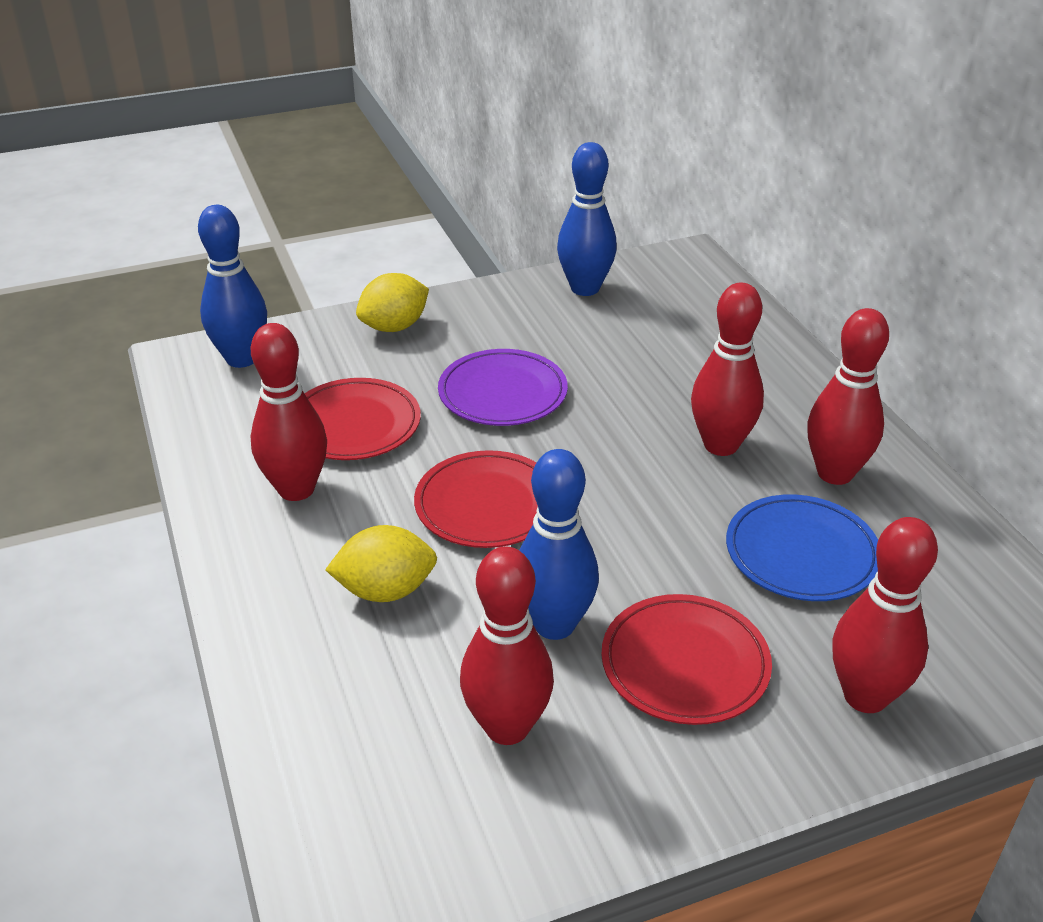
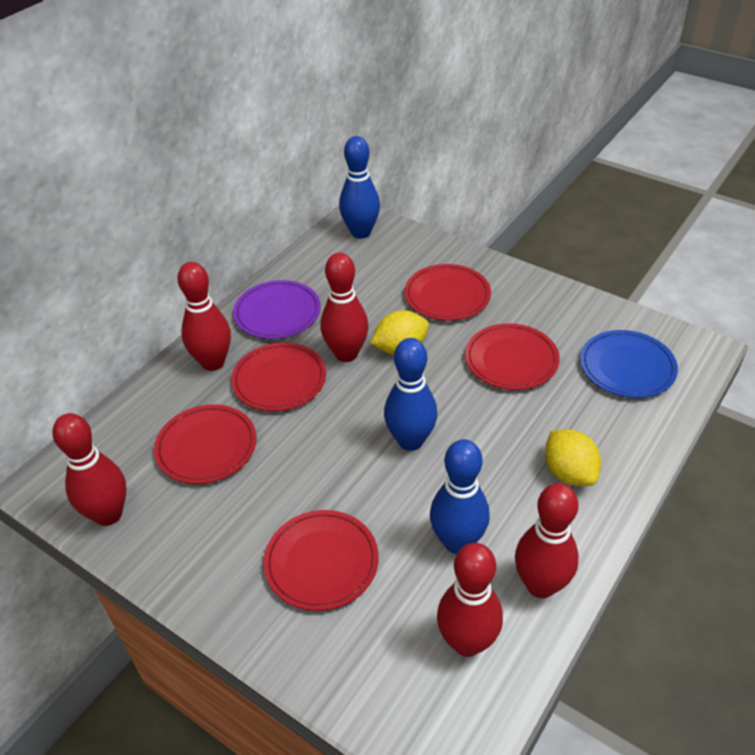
red plate: [304,378,421,460] [414,450,538,548] [601,594,772,725] = 3 -> [154,404,257,484] [231,342,326,411] [264,510,379,611] [405,264,491,321] [465,323,560,390] = 5

